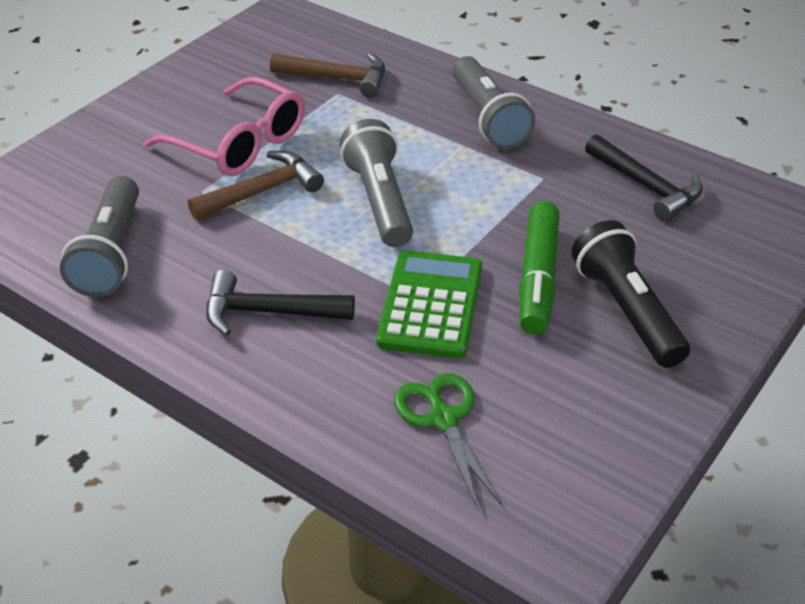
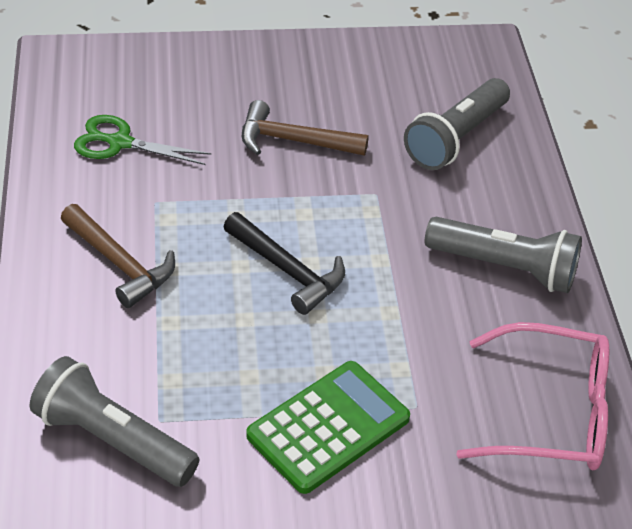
black flashlight: [571,220,690,368] = 1 -> none = 0
black hammer: [206,270,355,336] [585,135,703,221] = 2 -> [224,212,345,315] = 1
green marker: [519,201,560,334] = 1 -> none = 0

